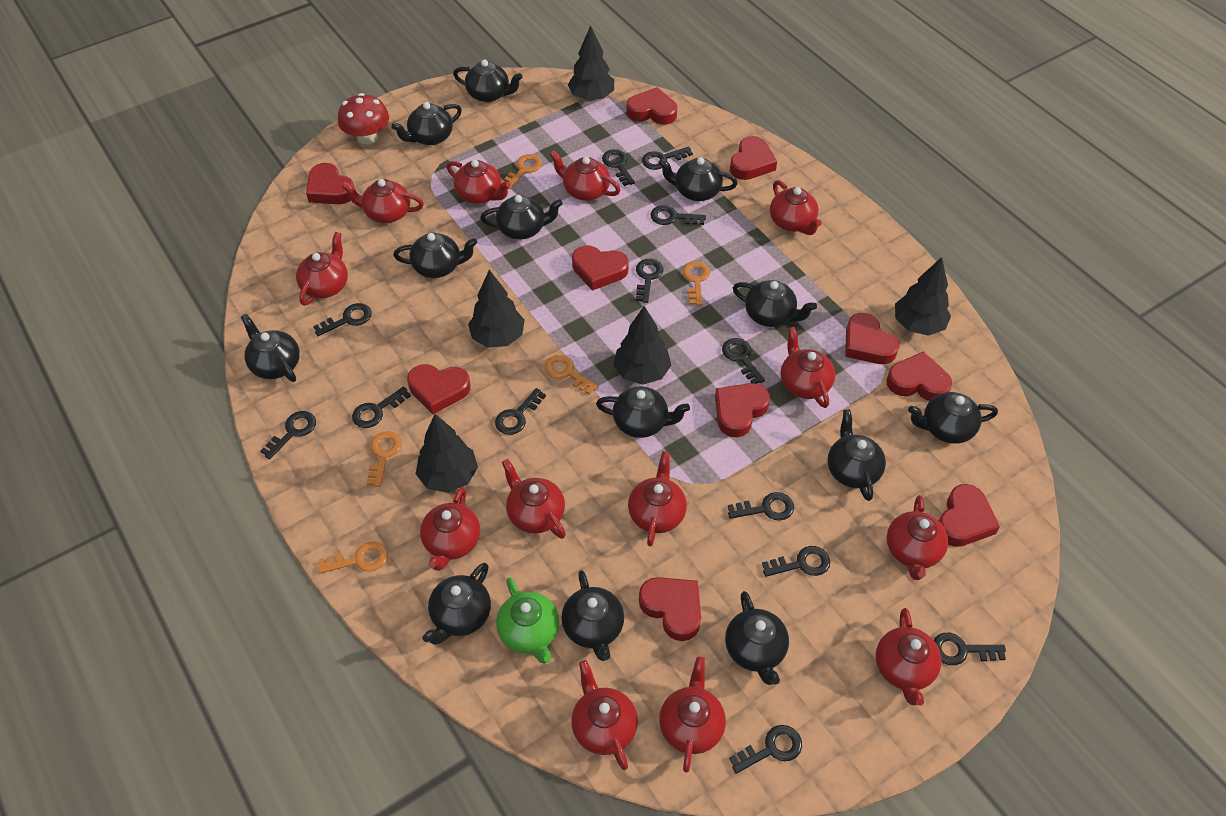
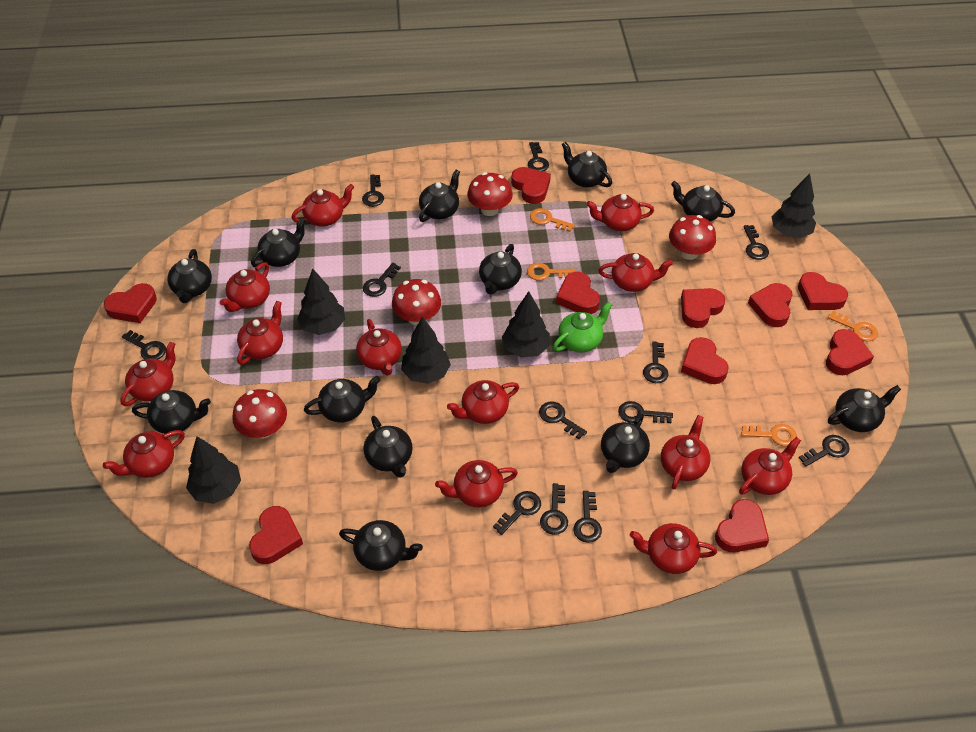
black key: [260,411,316,459] [313,303,372,336] [352,386,411,428] [495,388,546,435] [602,149,635,186] [636,259,664,303] [642,146,693,170] [650,205,706,225] [722,338,765,384] [728,492,794,521] [729,725,802,774] [762,546,830,577] [934,633,1006,665] = 13 -> [122,330,166,359] [362,175,384,207] [363,263,401,297] [493,491,541,535] [528,142,549,172] [539,402,587,439] [540,483,568,535] [573,491,602,543] [618,401,673,423] [643,341,668,383] [743,225,769,260] [799,435,849,467] = 12
black teapot: [241,314,300,382] [391,102,462,145] [393,233,477,278] [422,563,491,645] [453,59,523,102] [480,195,563,240] [561,570,624,661] [596,386,690,438] [658,157,738,201] [725,591,789,685] [733,280,817,327] [828,409,886,501] [908,392,998,444] = 13 -> [132,390,211,434] [167,249,212,303] [251,217,306,267] [304,376,380,423] [339,520,423,571] [363,416,413,478] [419,170,460,222] [479,244,522,294] [561,142,612,187] [601,413,650,473] [671,181,735,222] [828,385,901,432] = 12
orange key: [318,542,388,574] [367,431,402,487] [501,154,542,189] [544,355,599,395] [682,261,710,306] = 5 -> [527,263,576,280] [530,208,575,232] [741,424,797,446] [828,311,878,341] = 4
red mushroom: [338,93,389,144] = 1 -> [232,389,287,439] [392,279,441,325] [467,172,513,216] [669,215,716,260] = 4

